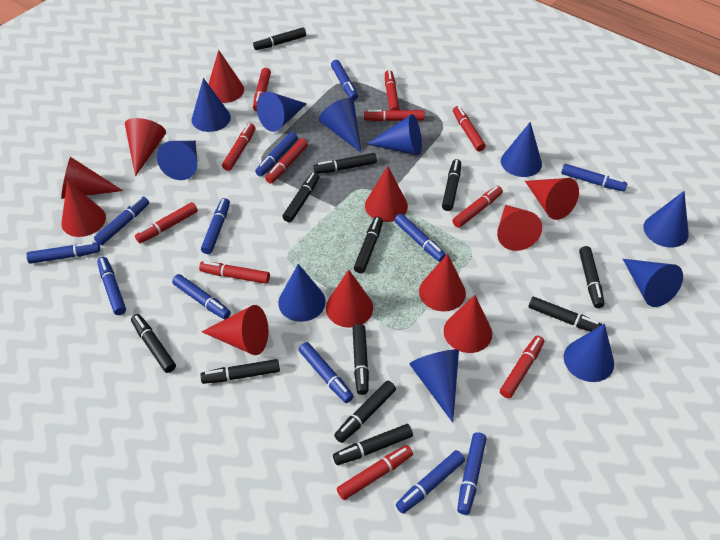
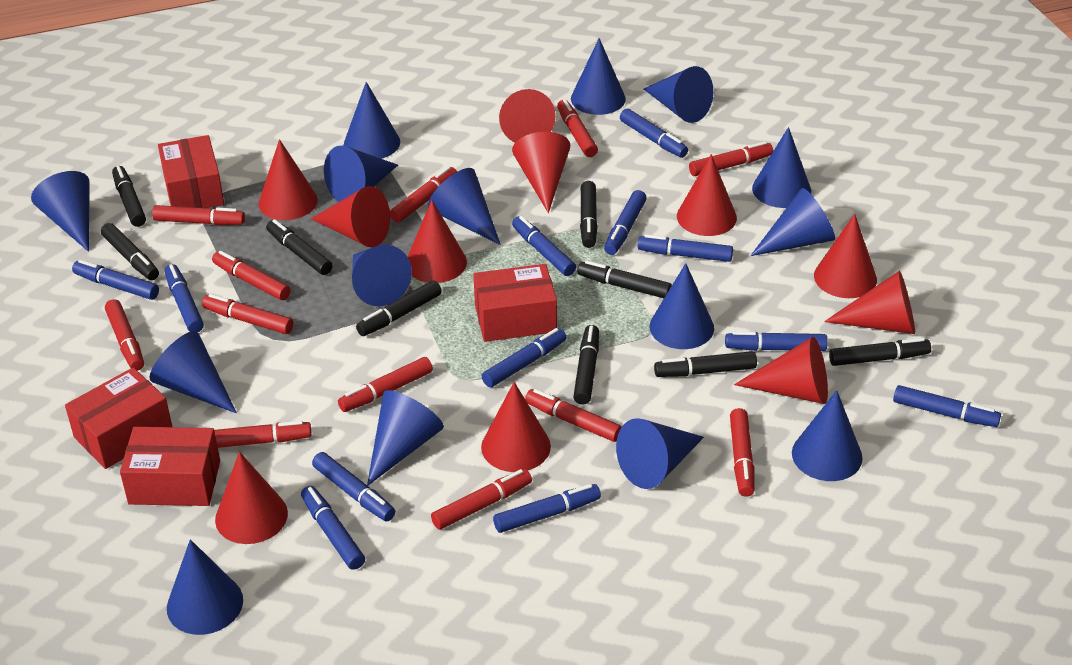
black marker: [131,314,176,373] [200,359,280,384] [253,28,306,50] [282,172,320,222] [314,153,377,174] [333,424,413,465] [334,381,396,443] [353,324,369,395] [354,217,383,273] [442,159,461,211] [528,297,603,332] [579,246,604,308] = 12 -> [101,223,159,280] [112,165,146,227] [266,219,333,275] [356,281,442,336] [573,325,599,405] [577,260,672,298] [580,181,598,248] [654,351,757,377] [829,338,931,366] = 9
blue cone: [157,141,197,180] [192,78,231,132] [257,92,307,132] [278,264,326,322] [319,98,362,153] [367,114,422,155] [409,349,459,423] [501,122,542,177] [564,324,614,382] [623,259,683,307] [643,191,689,248] = 11 -> [31,171,90,252] [149,331,237,414] [167,539,243,635] [324,145,398,202] [344,82,400,159] [352,245,412,306] [367,390,444,486] [428,168,501,245] [571,38,626,115] [616,418,704,489] [644,66,714,123] [650,263,714,349] [750,188,835,256] [752,127,811,208] [792,390,863,481] = 15
red box: none = 0 -> [65,368,172,469] [120,427,220,506] [158,135,224,208] [473,264,557,342] = 4
red marker: [135,202,198,243] [199,261,270,284] [222,124,255,171] [253,68,271,111] [265,138,308,184] [337,445,413,500] [364,110,424,121] [385,70,400,110] [452,186,503,228] [453,106,486,151] [500,335,544,398] = 11 -> [105,299,144,371] [152,205,245,225] [202,294,293,334] [212,251,290,300] [214,421,311,448] [338,357,433,412] [390,166,457,222] [431,469,532,530] [525,389,622,442] [557,99,598,157] [689,141,773,176] [730,408,754,497] = 12

